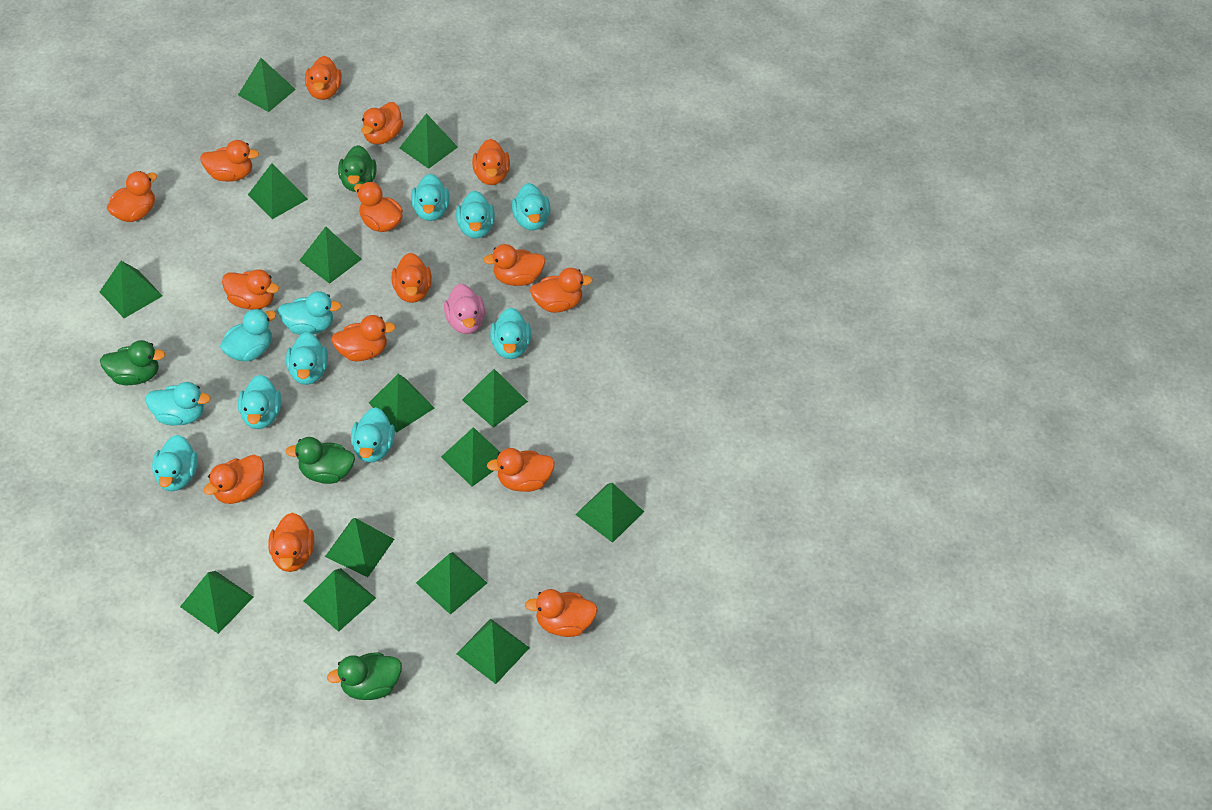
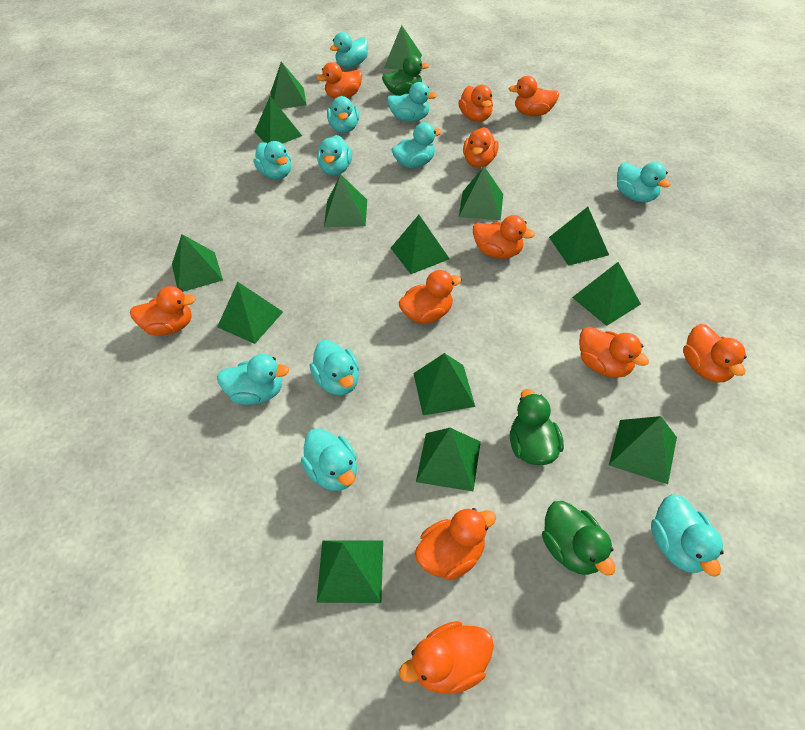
green duck: [100,340,165,385] [285,437,355,484] [327,652,402,700] [338,145,376,192] = 4 -> [382,55,429,96] [510,389,564,465] [542,501,615,576] = 3
orange duck: [106,171,157,222] [200,140,259,182] [203,455,264,504] [222,269,279,310] [268,513,314,572] [305,56,342,100] [331,315,396,361] [354,182,403,232] [361,102,403,145] [392,253,432,303] [472,139,510,185] [483,244,545,286] [487,448,555,492] [525,589,598,637] [530,268,593,313] = 15 -> [130,286,196,336] [317,62,362,99] [398,270,462,323] [399,621,494,694] [415,508,496,580] [459,85,493,122] [463,127,499,168] [473,215,535,259] [509,76,559,116] [580,327,649,378] [683,324,747,383] = 11
pink duck: [444,284,485,334] = 1 -> none = 0

